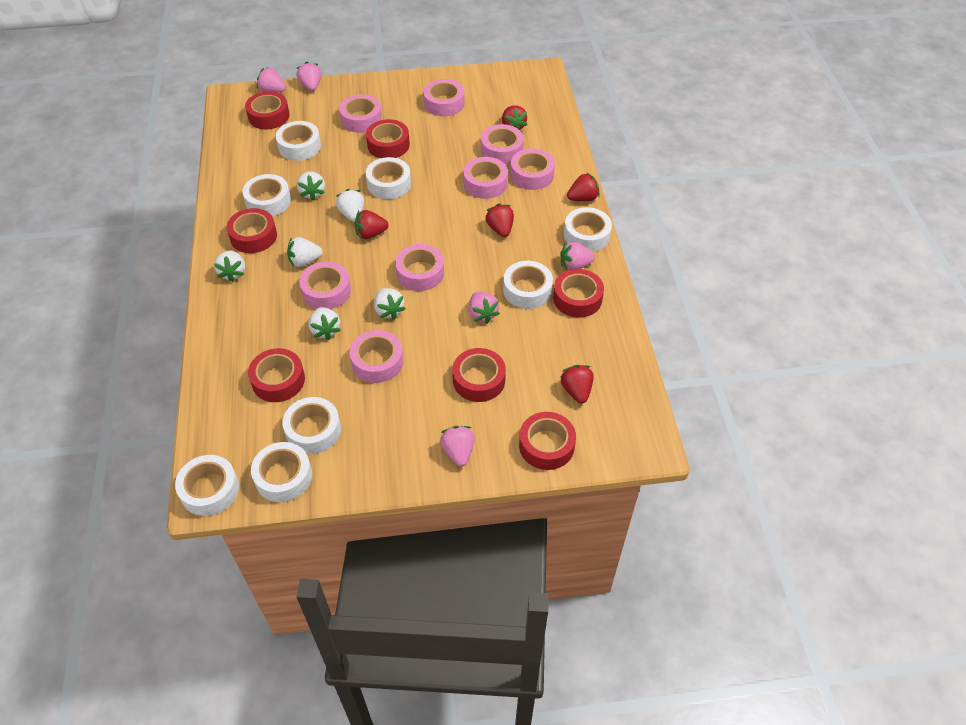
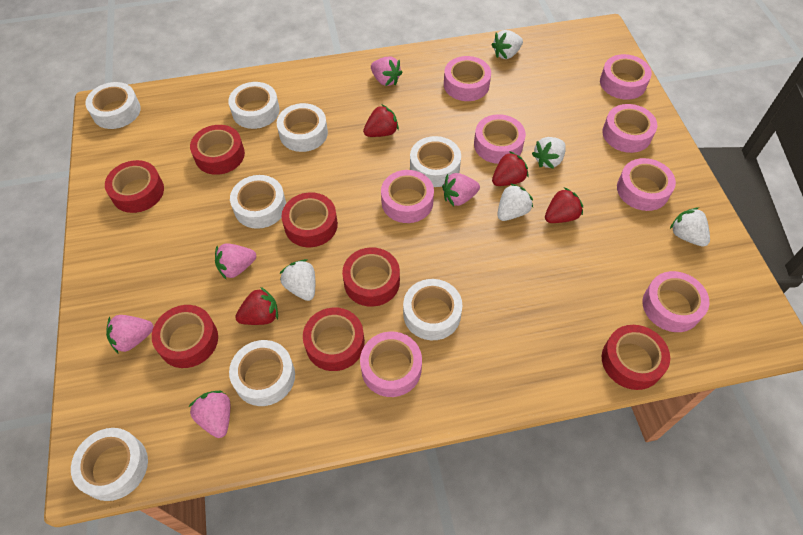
red strawberry: [355,210,389,239] [485,204,514,237] [502,105,528,130] [561,365,593,403] [567,172,600,201] = 5 -> [235,287,278,325] [363,105,399,137] [492,151,528,186] [545,187,583,223] = 4
white strawberry: [214,250,245,282] [287,237,323,267] [297,171,325,201] [308,307,341,340] [336,189,364,222] [374,288,406,320] = 6 -> [280,259,315,301] [492,30,523,59] [497,183,533,221] [532,137,566,169] [670,207,710,247] = 5

